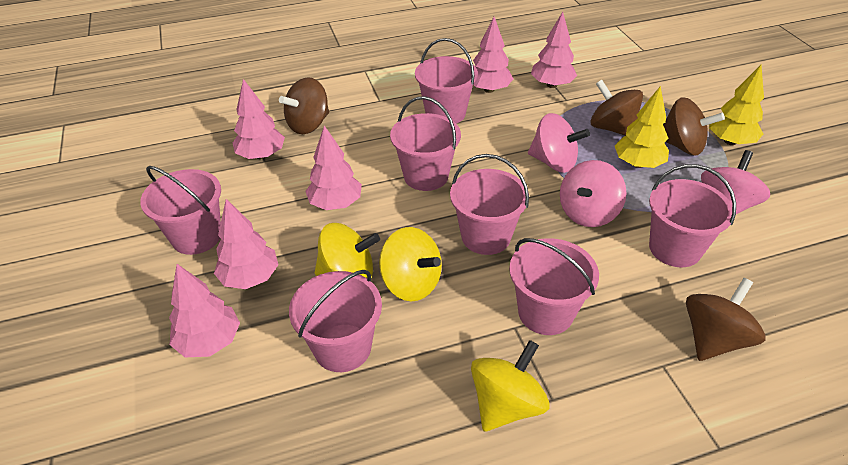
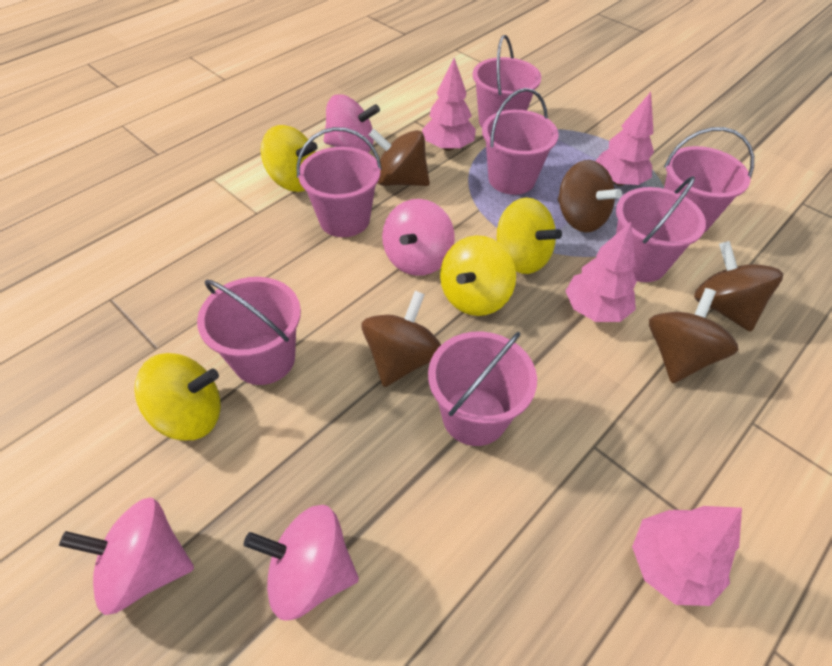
brown spinning top: [279,77,329,134] [590,80,643,136] [663,97,725,156] [686,278,765,361] = 4 -> [362,291,441,387] [369,129,430,186] [557,160,622,232] [649,288,739,383] [694,241,783,332] = 5
pink spinning top: [528,113,590,173] [560,160,627,227] [701,150,770,214] = 3 -> [59,497,194,615] [244,505,359,621] [323,94,380,153] [382,199,455,276] = 4
pink tree: [169,264,240,357] [214,199,278,289] [233,79,285,159] [305,125,362,210] [473,17,513,93] [531,12,577,88] = 6 -> [422,58,476,151] [566,222,637,322] [596,92,654,186] [632,506,742,606] = 4
yellow spinning top: [315,223,380,278] [379,227,442,301] [471,340,550,431] = 3 -> [134,353,221,441] [261,125,317,192] [440,235,516,316] [496,197,562,274] = 4
yellow tree: [615,86,669,168] [709,65,764,145] = 2 -> none = 0

